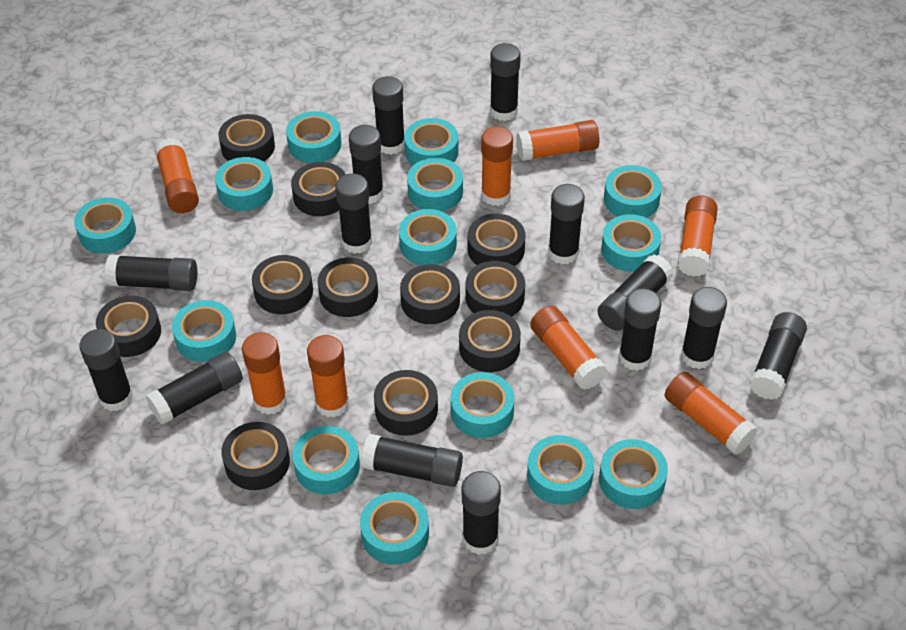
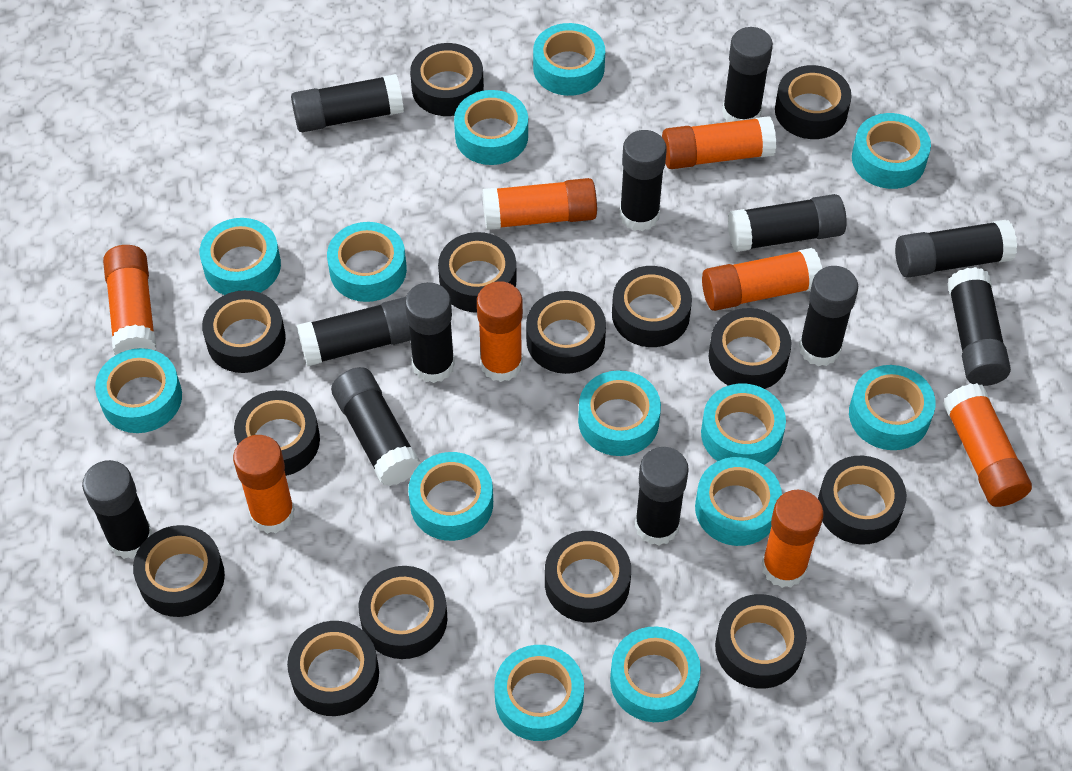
black glue stick: [79,329,133,411] [105,255,197,291] [146,352,243,425] [335,173,372,254] [349,125,384,204] [361,434,463,487] [372,76,405,155] [462,471,501,555] [490,43,521,121] [548,184,585,264] [598,254,673,331] [619,288,662,371] [681,287,727,369] [749,312,807,400] = 14 -> [82,460,153,559] [291,74,404,132] [297,297,411,366] [331,367,420,486] [405,282,455,383] [619,130,667,231] [635,447,689,546] [722,27,773,122] [728,194,847,252] [799,266,858,366] [895,220,1017,278] [947,267,1011,386] = 12
black tape: [96,296,161,357] [219,114,275,162] [221,422,290,490] [252,255,313,314] [291,162,346,216] [318,258,378,317] [374,370,438,436] [400,264,460,324] [459,310,521,372] [466,261,525,317] [468,214,526,266] = 11 -> [133,525,225,617] [202,290,286,373] [234,390,320,476] [287,621,379,716] [359,566,447,659] [410,43,484,116] [438,232,517,313] [526,291,606,374] [545,531,631,622] [612,266,692,347] [709,308,791,389] [715,594,807,689] [775,65,852,139] [818,456,906,545] = 14
turquoise tape: [74,197,136,254] [172,300,236,362] [215,157,273,211] [286,111,342,163] [292,426,360,494] [360,492,429,565] [399,209,457,266] [404,118,459,165] [407,158,463,211] [451,372,515,438] [527,435,594,505] [599,439,668,509] [601,214,661,272] [604,165,662,218] = 14 -> [95,348,182,433] [200,218,281,295] [327,222,407,302] [408,452,493,541] [454,90,528,165] [494,645,584,741] [533,23,605,96] [578,370,661,456] [610,626,701,722] [695,457,782,546] [701,383,786,465] [849,365,936,450] [852,113,931,189] = 13

